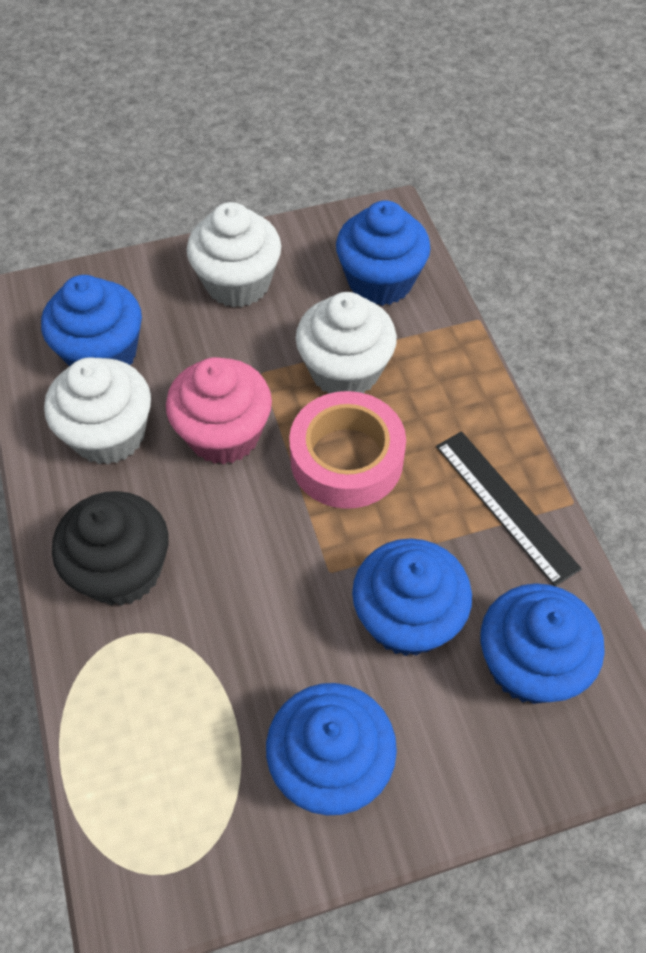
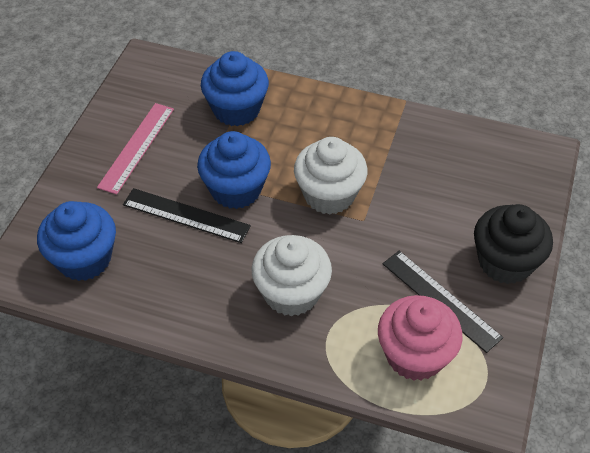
black ruler: [436,431,582,586] = 1 -> [123,188,251,243] [383,251,503,353] = 2
blue cupcake: [41,275,142,366] [266,683,397,815] [336,200,431,306] [352,538,472,656] [481,583,605,704] = 5 -> [37,201,116,281] [197,131,271,209] [201,51,269,126] = 3
pink ruler: none = 0 -> [97,103,174,194] = 1
pink tape: [289,391,406,509] = 1 -> none = 0
white cupcake: [44,357,151,465] [186,202,281,307] [296,292,397,394] = 3 -> [251,235,332,317] [294,137,368,215] = 2

